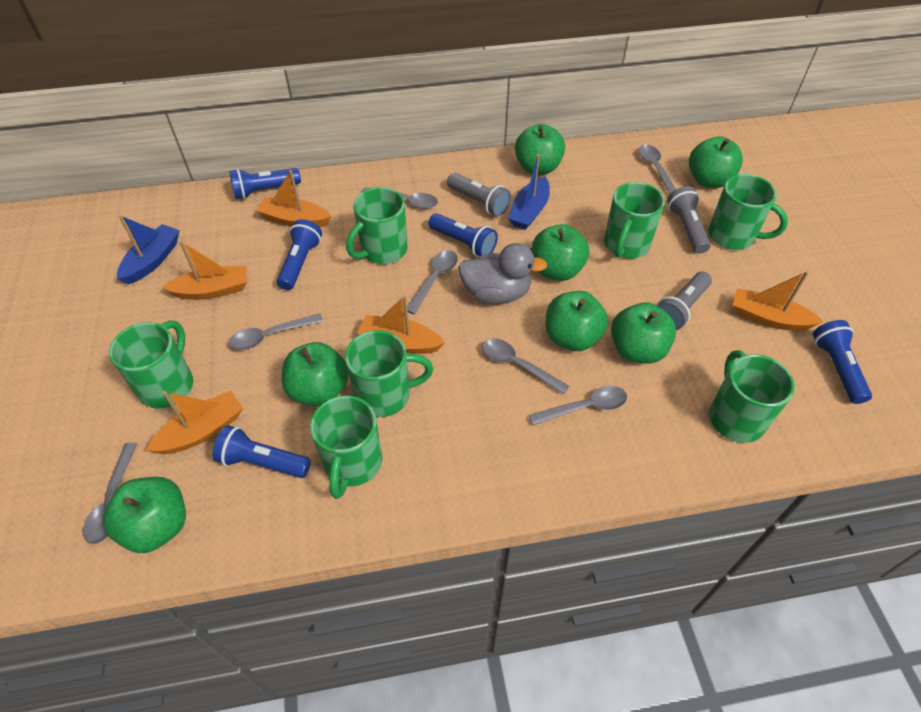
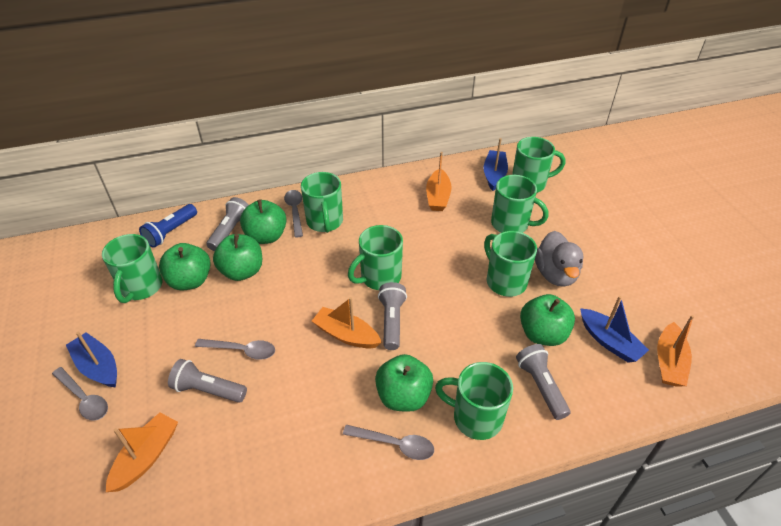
blue boat: [117,215,180,284] [508,155,550,230] = 2 -> [66,332,117,388] [484,138,508,191] [580,296,649,363] = 3
blue flashlight: [213,425,311,478] [229,168,301,199] [277,219,322,290] [429,213,498,257] [813,320,872,404] = 5 -> [139,204,197,248] = 1
green apple: [103,477,186,553] [282,342,349,406] [515,124,565,175] [532,224,589,281] [546,291,608,351] [611,302,676,364] [689,136,743,188] = 7 -> [159,243,210,291] [213,234,262,281] [240,199,286,244] [375,354,433,412] [520,294,575,346] = 5
grey flashlight: [447,173,511,216] [657,272,712,330] [667,186,711,254] = 3 -> [168,359,247,403] [206,197,249,251] [378,282,407,350] [516,344,570,420] = 4
grey spoon: [83,443,137,544] [229,314,323,350] [361,187,438,209] [407,250,458,314] [482,338,569,394] [529,386,627,425] [639,144,676,195] = 7 -> [52,367,108,421] [195,339,275,360] [284,190,303,238] [343,425,434,460] = 4
orange boat: [146,391,243,454] [162,241,247,300] [256,170,332,228] [357,295,445,354] [733,271,823,331] = 5 -> [106,412,178,492] [312,297,382,348] [426,152,452,211] [657,315,694,387] = 4

